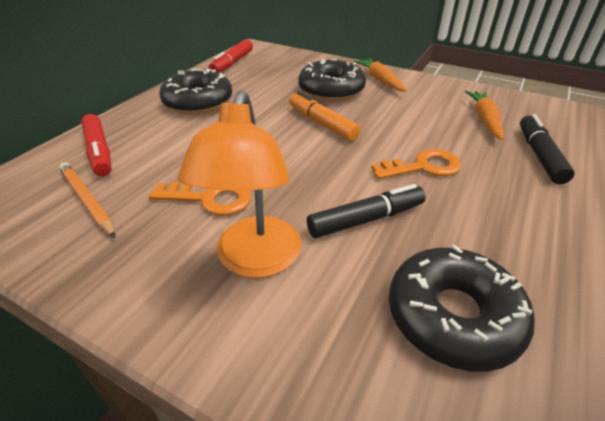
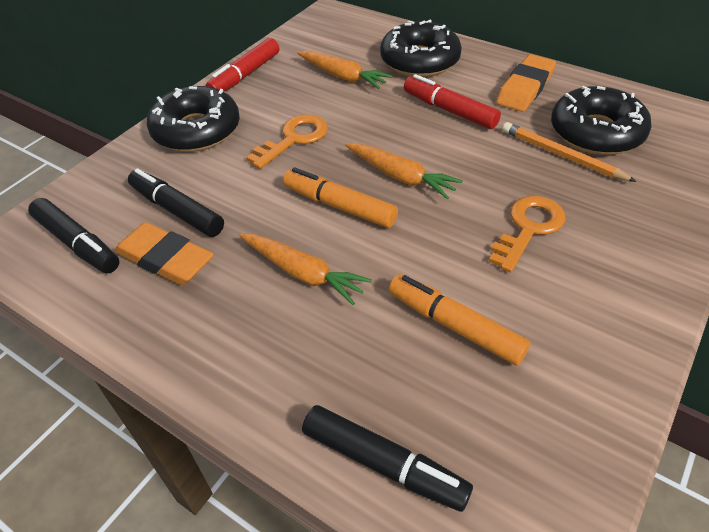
black marker: [307,184,425,238] [520,114,575,184] = 2 -> [28,198,119,273] [128,168,224,237] [302,405,473,512] = 3
orange carrot: [353,58,407,92] [465,91,503,140] = 2 -> [240,234,372,305] [297,51,392,89] [345,143,463,200] = 3
orange eraser: none = 0 -> [114,222,214,285] [496,54,556,112] = 2
orange lamp: [178,90,301,278] = 1 -> none = 0
orange marker: [289,91,361,141] = 1 -> [283,167,398,228] [389,274,530,366] = 2

